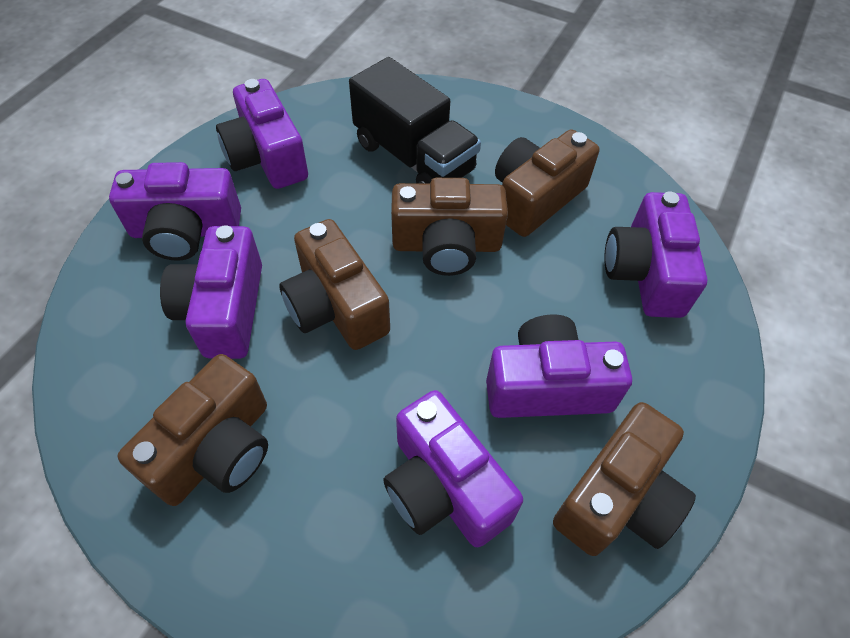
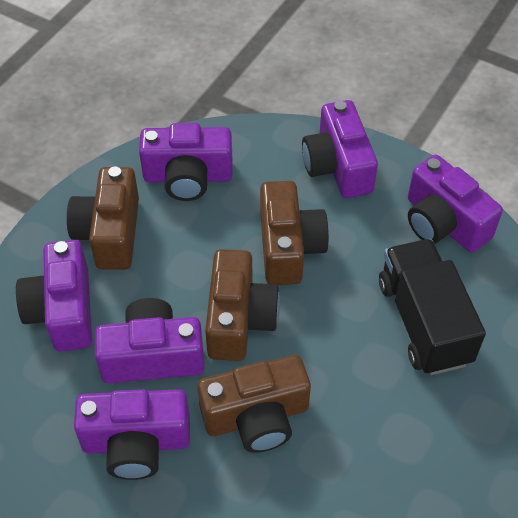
brown camera: [118,354,268,506] [279,219,390,350] [391,178,508,276] [495,129,599,237] [553,402,696,556] = 5 -> [67,167,139,270] [197,355,311,453] [205,249,280,361] [260,181,329,285] = 4

